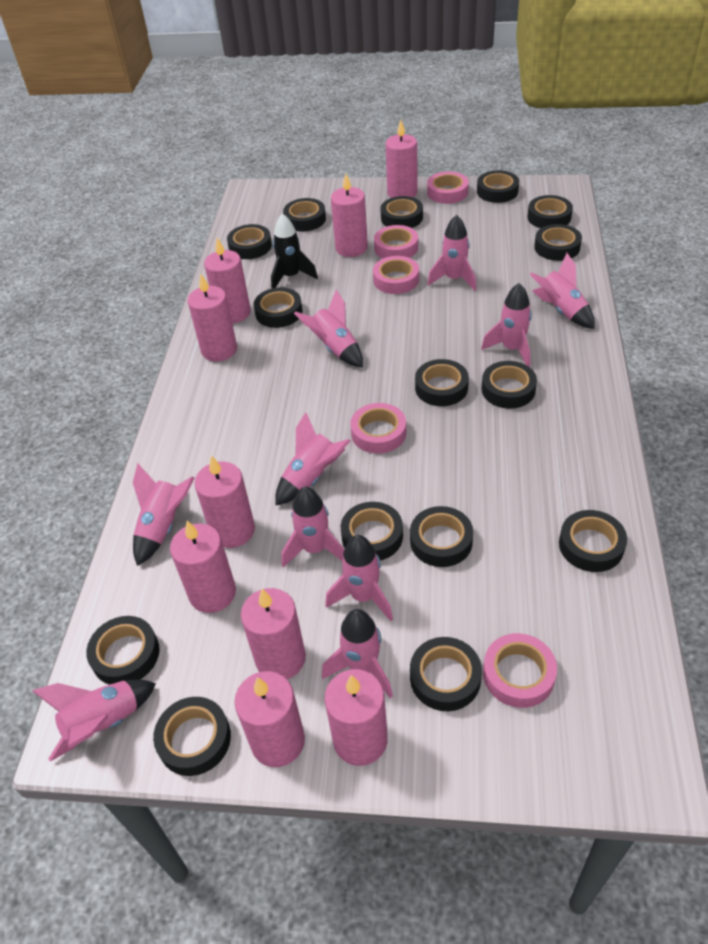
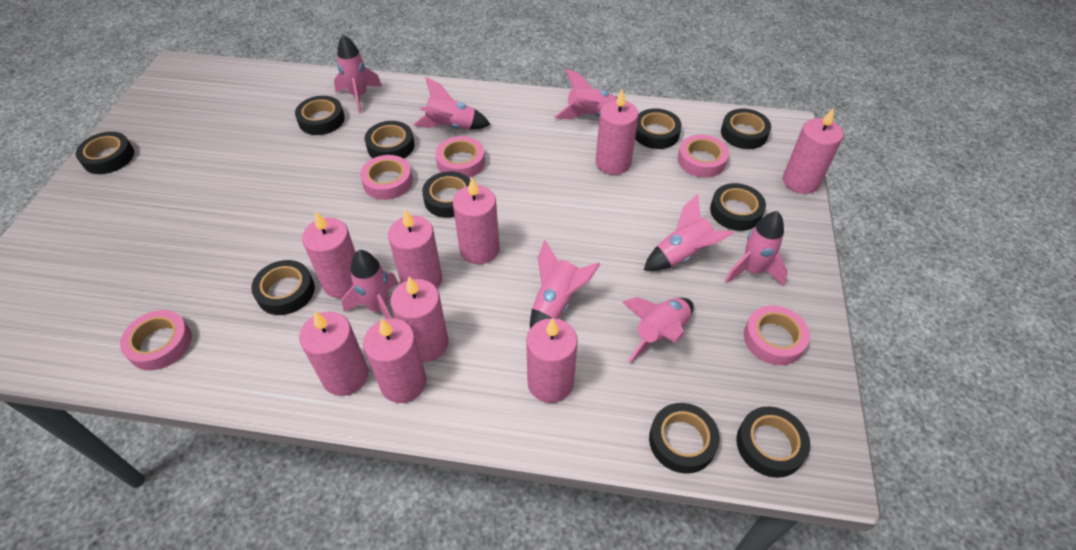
black rocket: [271,214,318,289] = 1 -> none = 0
black tape: [86,616,160,685] [153,697,231,776] [227,224,272,259] [254,287,302,328] [283,198,326,231] [341,502,403,561] [380,196,423,228] [410,506,473,567] [410,637,482,711] [415,359,469,406] [477,170,519,203] [482,361,537,409] [527,195,573,228] [534,224,582,261] [559,510,627,572] = 15 -> [76,132,134,174] [251,260,315,315] [295,96,345,135] [365,121,415,159] [422,171,470,218] [635,108,681,149] [649,403,720,474] [710,183,766,231] [721,109,771,149] [736,406,810,478] = 10
pink rocket: [32,680,156,761] [133,463,195,566] [275,412,351,506] [281,486,344,567] [294,290,363,367] [322,609,393,698] [325,535,393,621] [427,214,476,291] [481,283,532,367] [529,253,595,329] = 10 -> [334,35,382,113] [342,250,398,319] [413,77,491,129] [530,240,600,328] [554,69,617,119] [622,297,694,362] [644,194,734,271] [725,211,788,286] = 8

